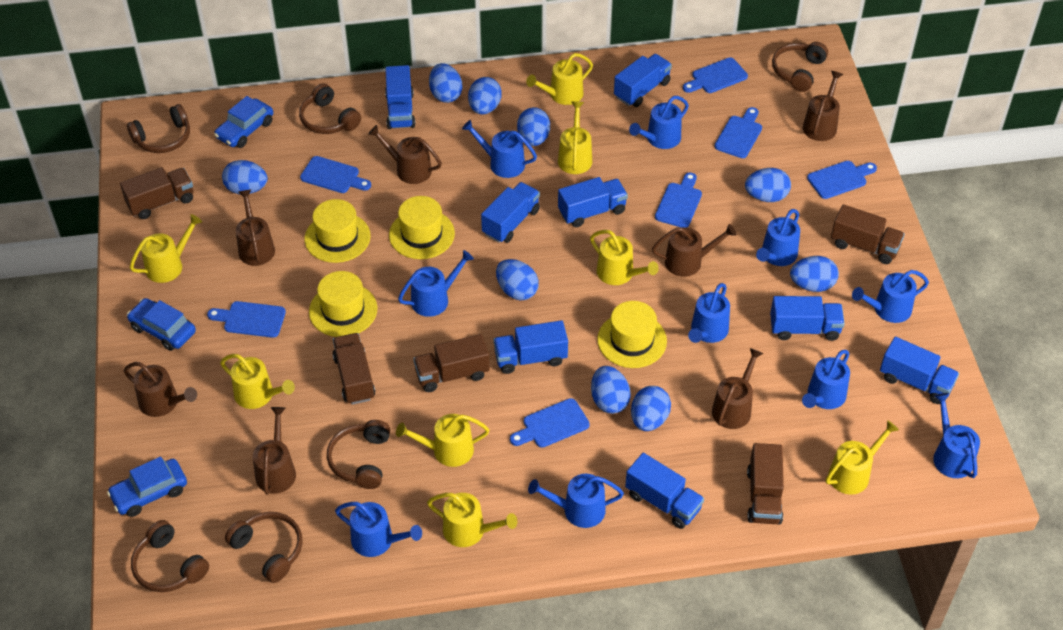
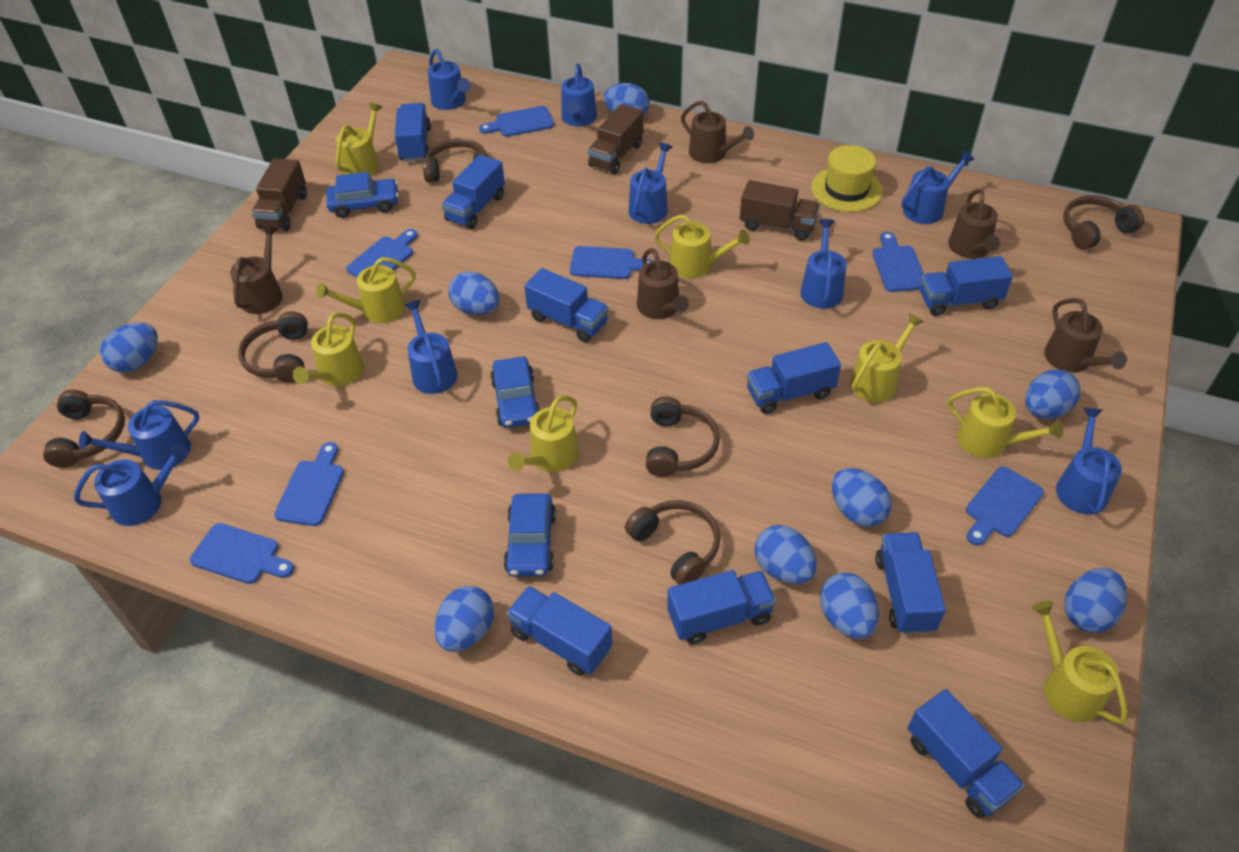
blue truck: [385,65,415,129] [481,182,540,243] [493,320,568,374] [558,177,628,227] [614,54,672,107] [625,453,704,529] [770,296,845,341] [880,337,959,404] = 8 -> [395,103,431,162] [442,155,505,229] [507,586,612,676] [524,268,609,343] [667,570,776,645] [747,342,841,414] [876,532,946,634] [908,689,1024,818] [920,256,1013,316] = 9
blue watering can: [335,502,422,557] [398,250,474,317] [462,120,537,178] [528,474,624,528] [629,96,689,149] [688,283,730,343] [756,209,800,266] [802,350,850,409] [852,270,929,323] [933,393,980,478] = 10 -> [74,443,189,526] [79,400,200,470] [405,300,458,394] [428,49,470,110] [561,64,597,126] [629,143,672,224] [800,219,847,309] [901,151,975,224] [1056,408,1122,514] = 9
brown truck: [120,167,193,219] [332,333,375,405] [413,334,489,392] [747,443,784,525] [831,204,905,264] = 5 -> [251,158,307,231] [588,104,643,174] [740,180,820,241] = 3
brown watering can: [124,362,197,417] [236,190,275,266] [253,407,296,495] [368,125,442,184] [652,224,736,277] [712,348,763,429] [803,71,843,141] = 7 -> [230,226,283,314] [637,248,689,319] [681,101,754,163] [948,189,1000,259] [1044,298,1127,372] = 5
yellow hat: [304,199,371,263] [309,271,377,337] [389,196,455,259] [597,301,667,368] = 4 -> [811,145,883,212] = 1

